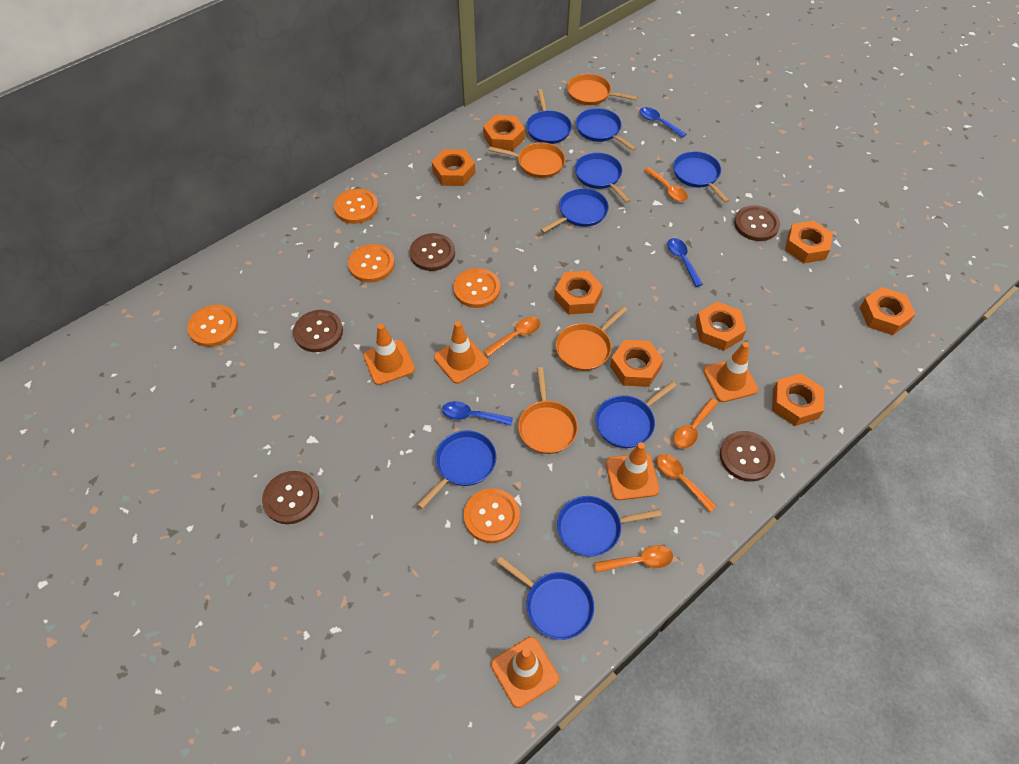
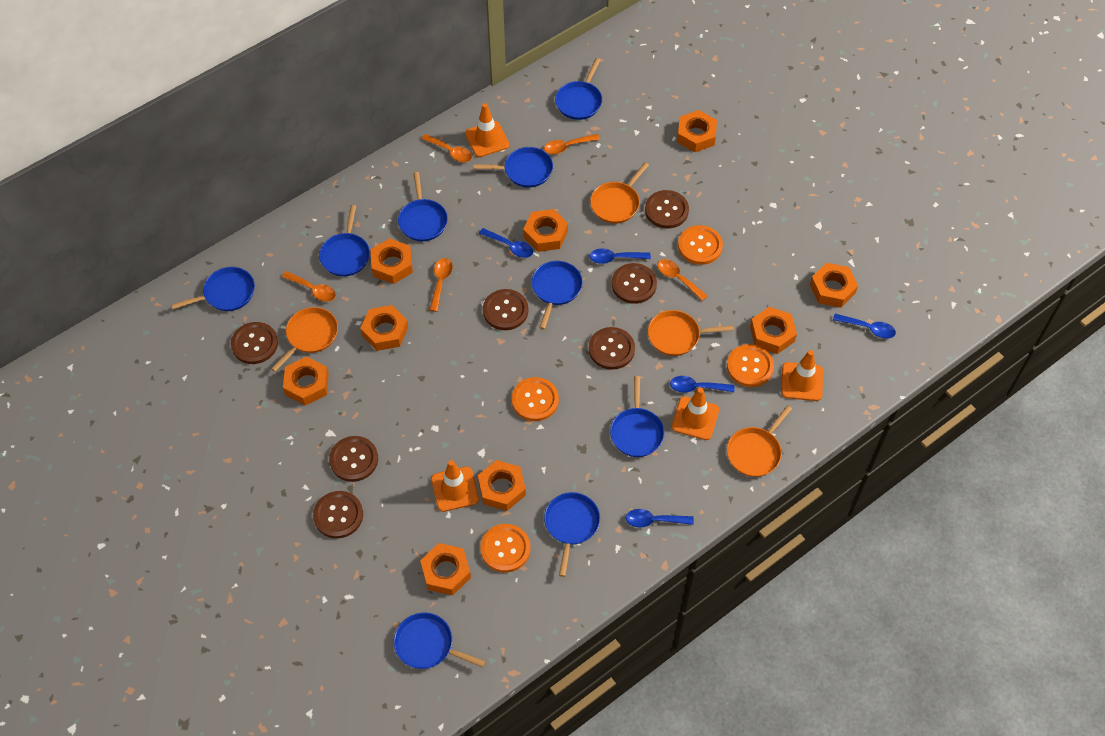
blue spoon: [442,401,513,426] [639,107,686,138] [667,238,703,287] = 3 -> [479,228,533,258] [589,248,651,264] [626,509,694,527] [670,376,734,393] [833,314,896,339] = 5
brown button: [262,471,319,524] [293,310,343,352] [410,233,455,271] [720,431,776,482] [734,205,780,241] = 5 -> [231,322,278,364] [313,491,363,539] [329,436,378,482] [483,289,529,330] [589,327,635,370] [612,263,657,304] [645,190,689,228] = 7
orange button: [187,305,238,347] [334,189,378,224] [348,244,395,282] [453,268,500,308] [464,488,520,543] = 5 -> [480,524,531,573] [512,377,559,421] [678,225,723,265] [727,344,774,387] = 4
orange nut: [432,149,475,186] [483,115,525,151] [554,271,603,314] [610,340,663,387] [695,302,746,351] [772,373,824,426] [785,221,833,263] [860,287,916,335] = 8 -> [283,356,329,406] [360,305,408,351] [370,238,413,284] [420,543,471,595] [478,460,526,511] [523,209,568,252] [677,110,717,152] [750,307,797,354] [810,263,858,308] = 9
orange traffic cone: [363,324,415,385] [434,321,489,384] [491,637,559,708] [606,442,659,500] [703,342,758,402] = 5 -> [431,460,479,512] [465,103,509,157] [671,387,719,440] [781,350,823,401] = 4

